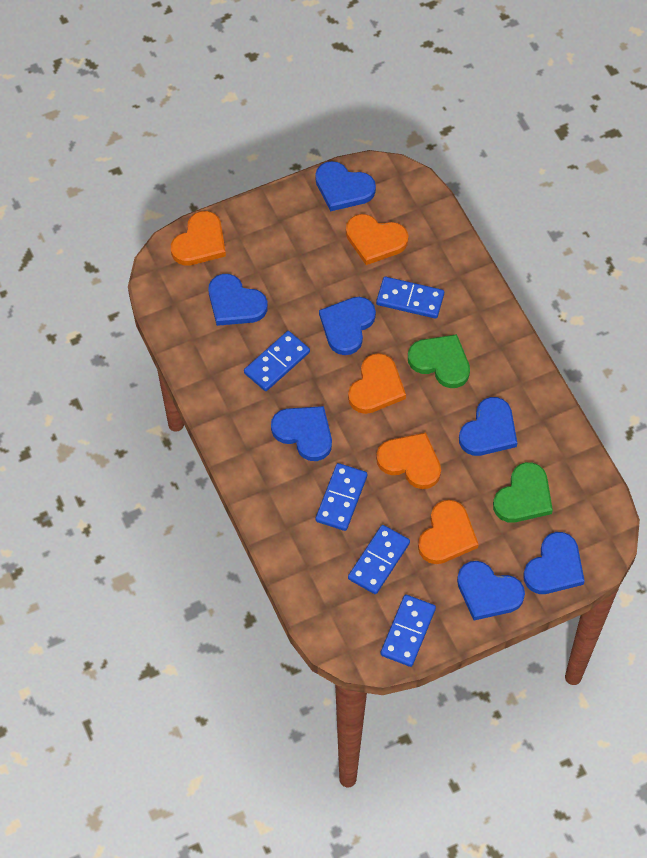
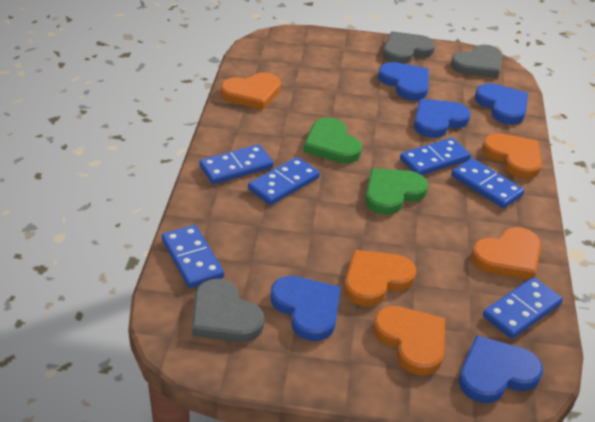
blue domino: [244,331,310,391] [316,463,367,531] [348,525,410,594] [376,277,444,319] [380,595,436,667] = 5 -> [162,225,224,288] [199,144,273,184] [248,157,320,205] [400,138,471,175] [451,158,524,208] [483,277,563,339] = 6
blue heart: [208,274,268,326] [271,406,332,461] [315,161,376,211] [319,297,376,355] [457,561,525,620] [459,397,517,456] [523,532,585,594] = 7 -> [270,276,341,341] [378,62,429,100] [414,99,471,138] [459,335,543,403] [475,83,528,125] = 5
grey heart: none = 0 -> [192,279,264,342] [383,31,435,64] [451,45,502,78] = 3

